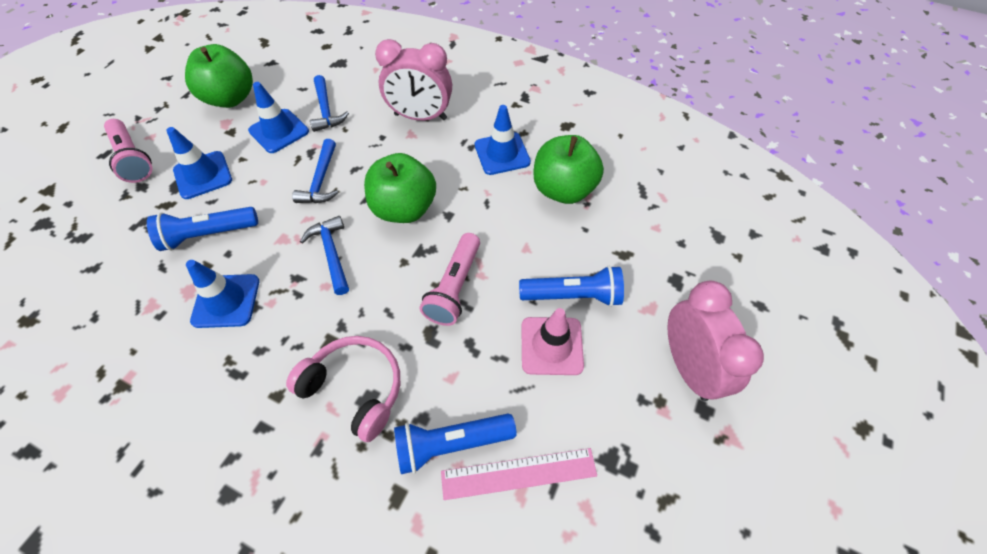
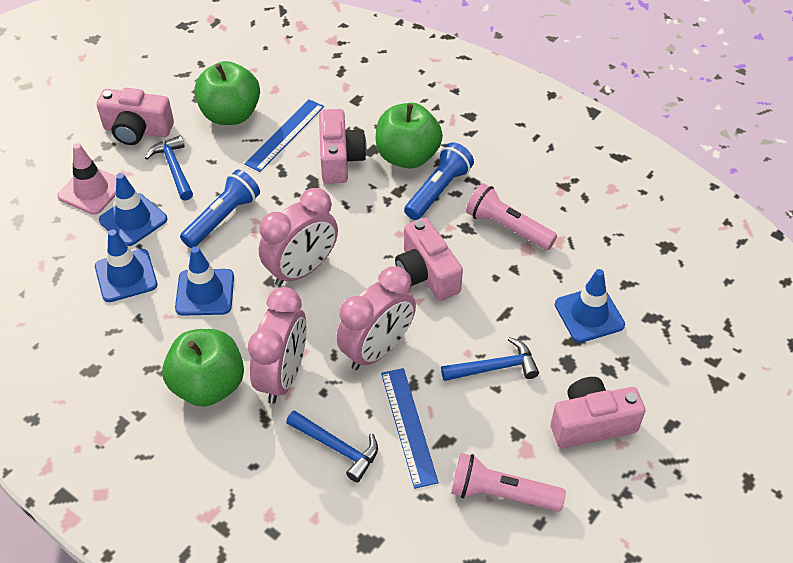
blue flashlight: [147,207,258,251] [394,414,517,474] [519,266,624,307] = 3 -> [180,169,260,248] [404,142,474,220] = 2
blue ruler: none = 0 -> [244,99,324,172] [381,368,439,489] = 2
pink camera: none = 0 -> [97,88,174,145] [319,109,367,184] [395,218,463,301] [550,377,645,448] = 4
pink clock: [375,39,452,121] [668,281,764,401] = 2 -> [248,287,307,404] [259,188,338,286] [336,266,416,370] = 3
pink headphones: [286,336,400,442] = 1 -> none = 0
pink ruler: [441,448,597,500] = 1 -> none = 0

